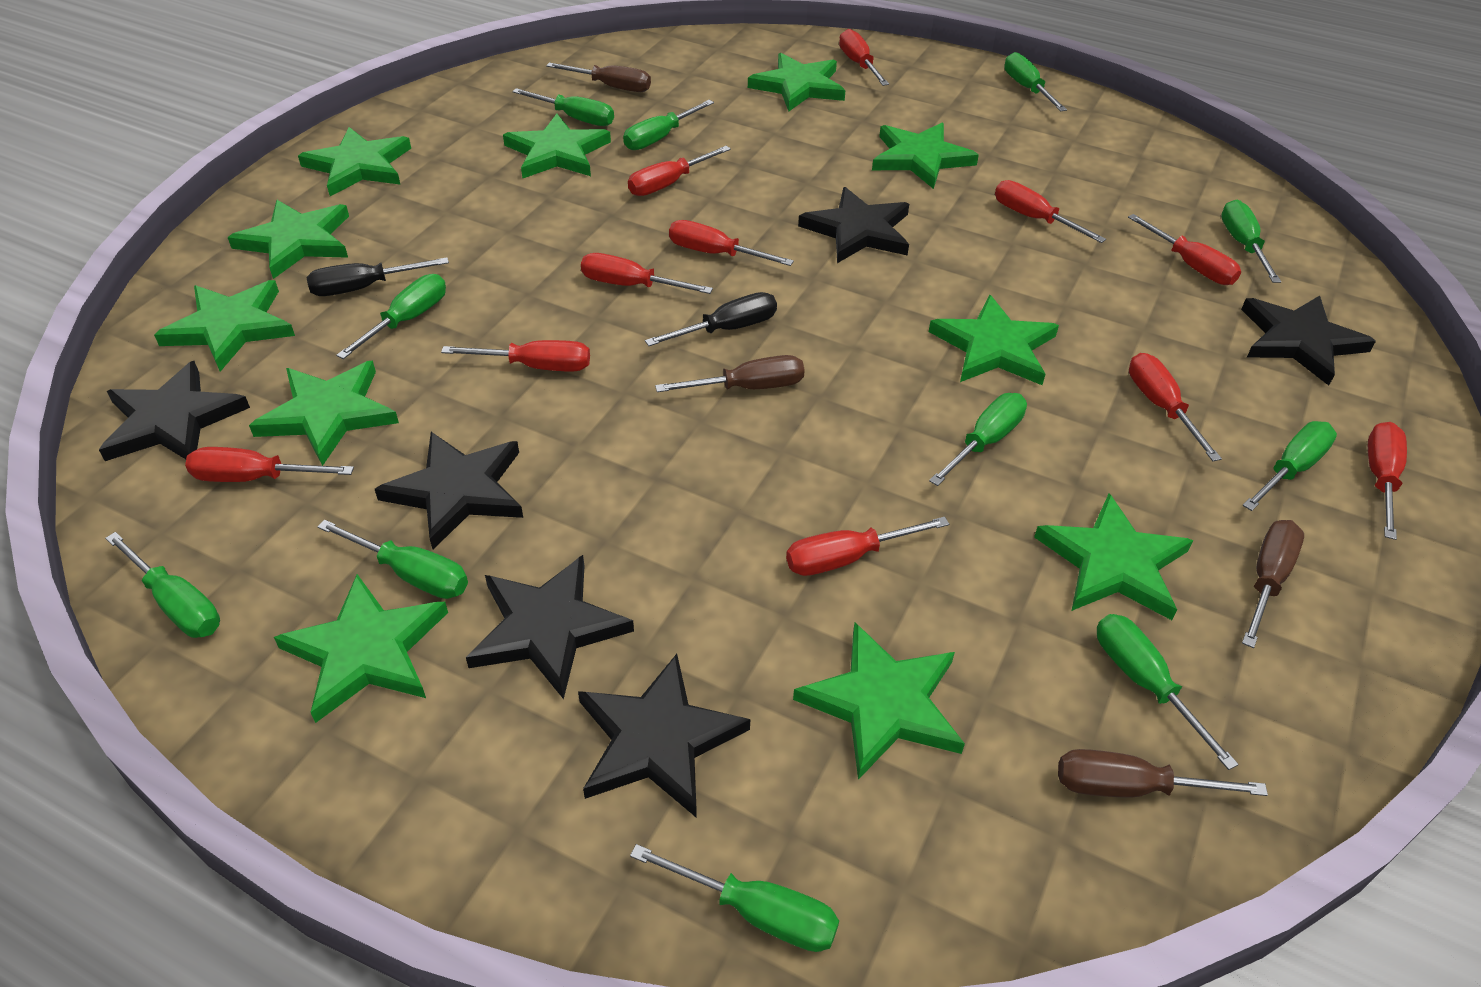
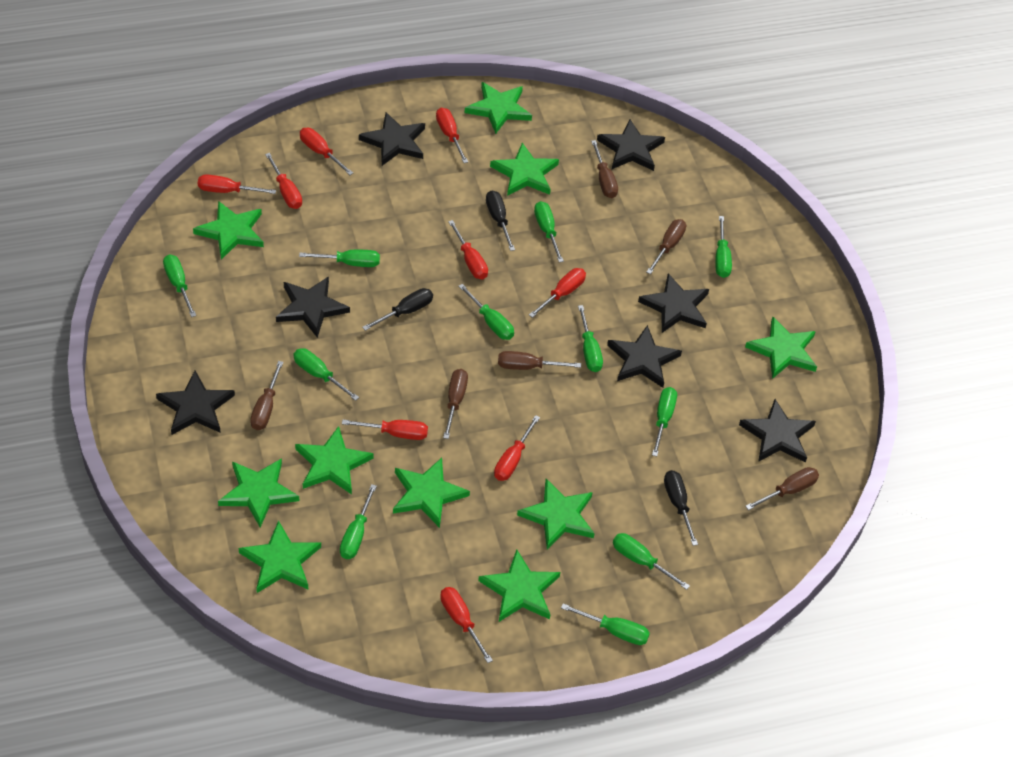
black screwdriver: [306,257,449,296] [645,292,777,346] = 2 -> [362,288,433,331] [486,190,515,251] [664,470,698,546] = 3
black star: [99,361,250,461] [375,432,523,549] [466,555,634,699] [578,654,750,818] [798,187,909,263] [1241,296,1376,386] = 6 -> [156,371,235,435] [276,276,350,338] [359,112,425,166] [597,119,665,171] [607,325,682,388] [638,273,709,333] [739,399,816,463] = 7
brown screwdriver: [546,63,651,92] [655,355,805,392] [1058,749,1268,797] [1242,520,1304,648] = 4 -> [250,361,283,430] [443,369,468,439] [498,351,581,370] [591,140,618,198] [647,219,686,274] [745,467,819,510] = 6
green star: [154,280,295,372] [228,200,349,279] [249,361,399,466] [274,574,448,723] [298,127,411,196] [503,114,611,178] [748,53,846,112] [793,622,965,780] [872,123,979,189] [929,295,1059,385] [1034,493,1193,620] = 11 -> [193,201,264,259] [218,458,299,527] [239,520,321,593] [295,426,374,495] [393,458,470,528] [465,82,532,134] [478,549,560,622] [490,143,559,196] [517,479,595,549] [745,316,817,379] = 10
red screwdriver: [185,447,354,482] [441,340,590,371] [581,253,713,294] [628,146,731,196] [669,220,794,266] [786,517,949,576] [839,29,889,86] [995,180,1106,243] [1128,214,1241,285] [1129,353,1222,461] [1368,422,1407,540] = 11 -> [198,174,276,194] [265,153,302,209] [300,128,353,175] [342,420,428,440] [436,108,468,163] [440,587,493,663] [448,220,488,279] [494,415,540,481] [529,268,586,318] = 9

